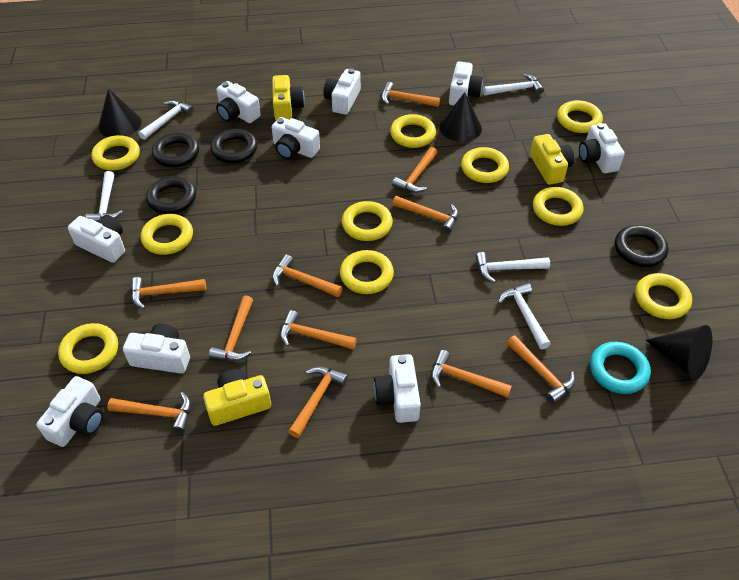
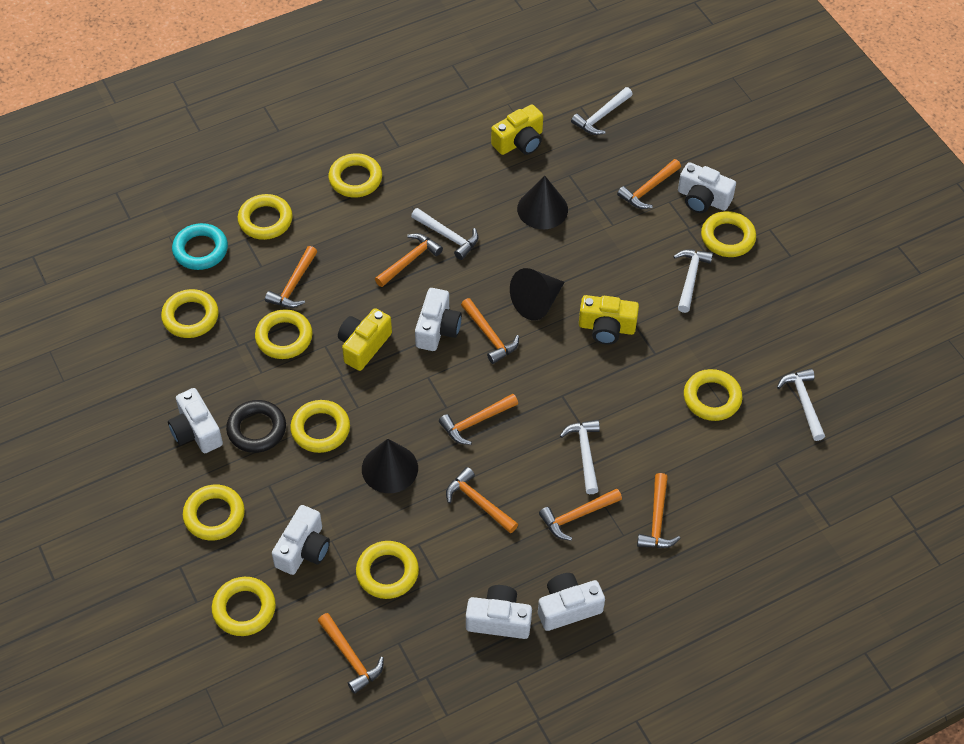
black ring: [146,176,196,214] [152,132,199,167] [210,129,257,163] [615,225,669,267] = 4 -> [226,400,286,453] = 1
orange hammer: [107,392,191,433] [131,277,206,309] [209,295,253,361] [272,254,342,297] [280,310,357,349] [288,366,348,438] [381,82,440,107] [392,147,438,193] [392,196,459,234] [431,350,512,398] [507,336,575,404] = 11 -> [265,246,317,308] [318,613,384,694] [375,233,443,287] [439,394,518,445] [446,467,518,533] [461,298,519,364] [539,488,622,541] [617,159,681,209] [637,473,681,548] = 9
white camera: [36,376,103,447] [68,215,125,263] [123,323,190,374] [216,81,261,123] [272,117,320,159] [324,68,361,115] [374,354,421,423] [449,61,483,105] [579,123,625,173] = 9 -> [168,388,223,453] [272,505,330,575] [415,288,462,351] [466,585,532,639] [538,573,605,631] [678,162,736,213] = 6

